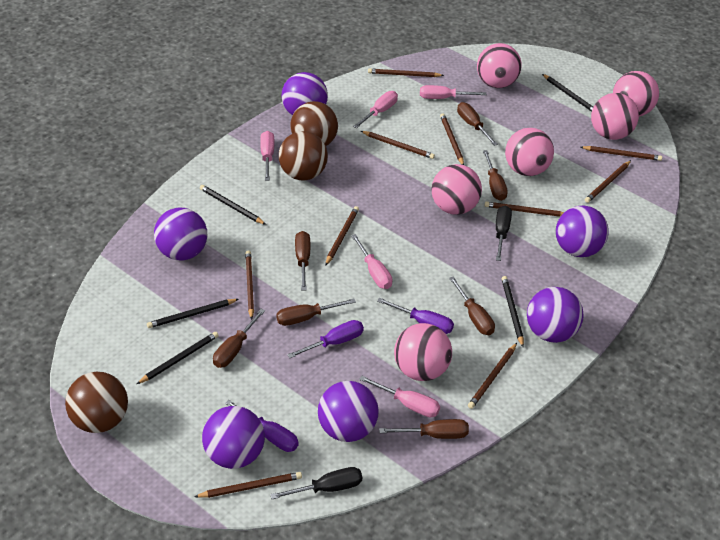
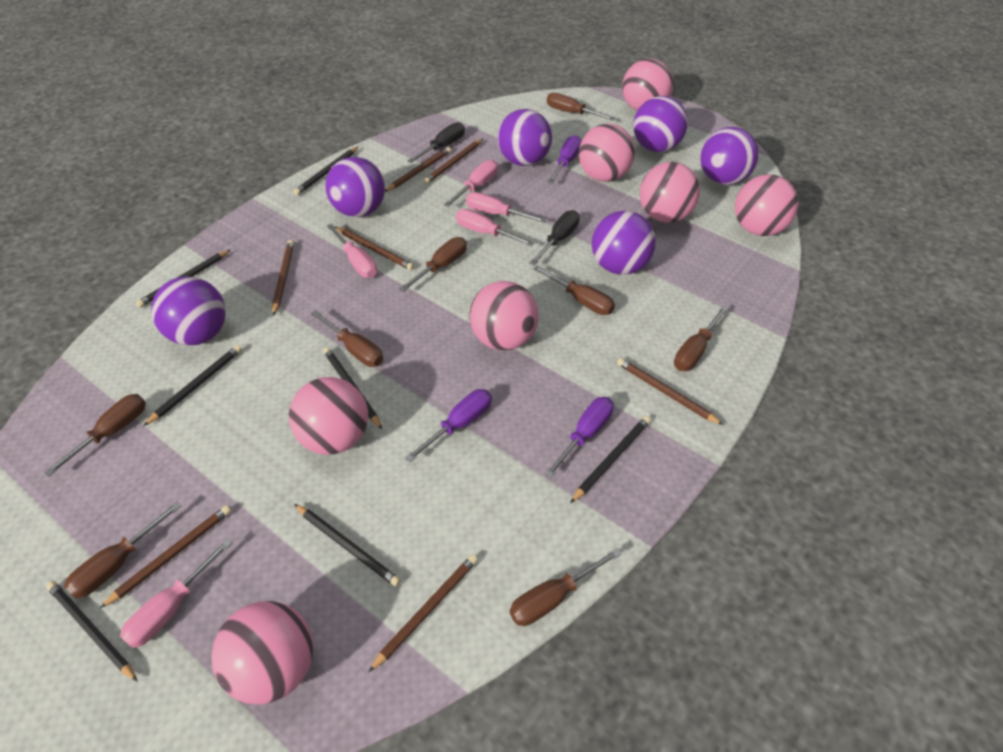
black pencil: [137,332,219,384] [147,299,239,328] [200,185,266,225] [501,276,524,347] [542,74,593,112] = 5 -> [46,581,138,682] [136,249,231,308] [143,345,242,426] [294,147,358,195] [294,504,401,587] [323,347,382,429] [570,416,651,503] = 7
brown ball: [65,372,128,433] [279,131,328,181] [290,101,338,146] = 3 -> none = 0
brown pencil: [194,472,302,498] [245,251,254,320] [325,206,359,266] [361,131,435,159] [368,68,444,77] [440,113,464,165] [468,343,517,409] [484,202,564,217] [581,146,662,161] [585,160,631,203] = 10 -> [100,505,231,608] [272,240,294,316] [335,227,414,270] [368,555,478,672] [385,147,451,192] [423,139,483,184] [617,358,723,425] = 7
brown screwdriver: [213,309,265,368] [276,298,356,326] [295,231,310,290] [379,419,469,439] [449,276,495,335] [457,102,498,146] [483,150,508,201] = 7 -> [44,394,146,477] [64,502,182,599] [311,310,383,367] [399,237,467,292] [510,548,621,626] [533,266,615,315] [547,93,615,120] [674,306,728,371] = 8
pink ball: [394,323,452,381] [431,164,482,215] [477,43,521,88] [505,128,554,176] [591,93,639,140] [613,71,659,116] = 6 -> [211,601,313,705] [289,377,368,455] [469,281,539,350] [579,124,635,182] [622,59,673,111] [640,162,700,223] [735,174,799,236] = 7

